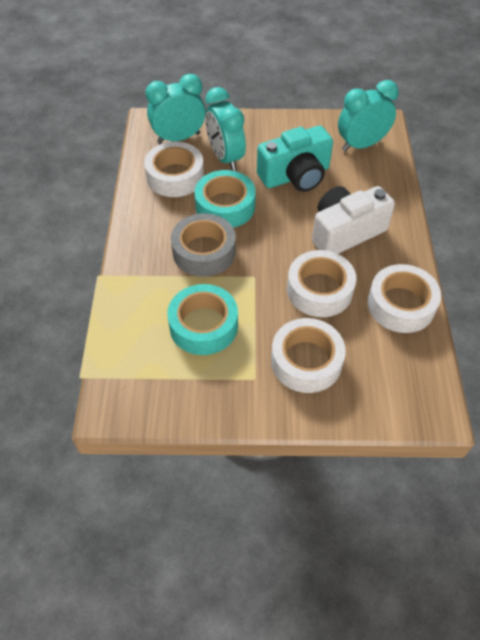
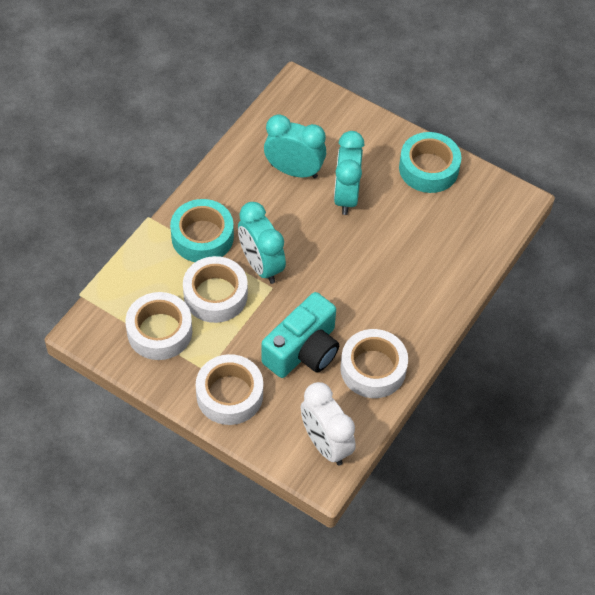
grey tape: [171,213,236,277] = 1 -> none = 0
white camera: [312,186,395,254] = 1 -> none = 0
white clock: none = 0 -> [301,382,356,466] = 1

